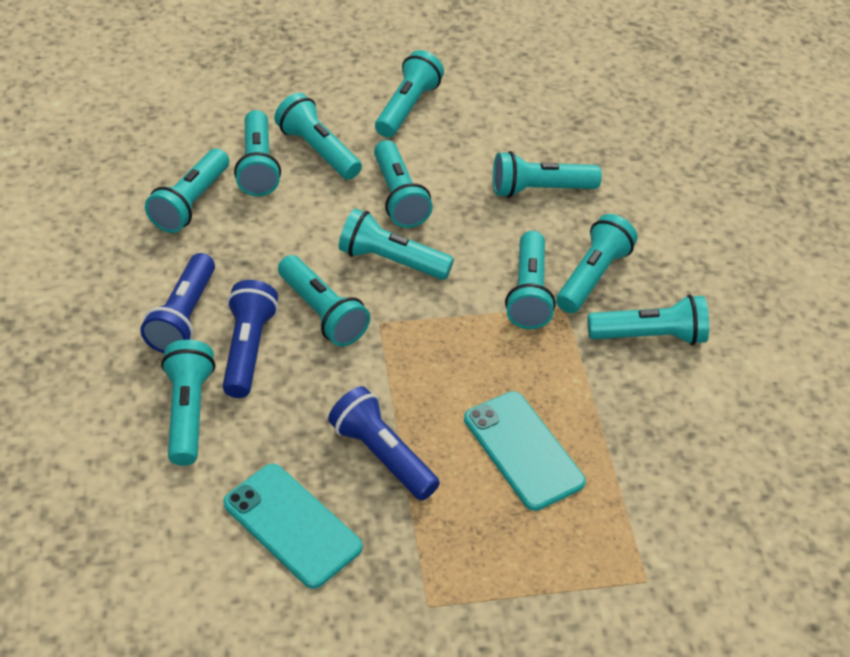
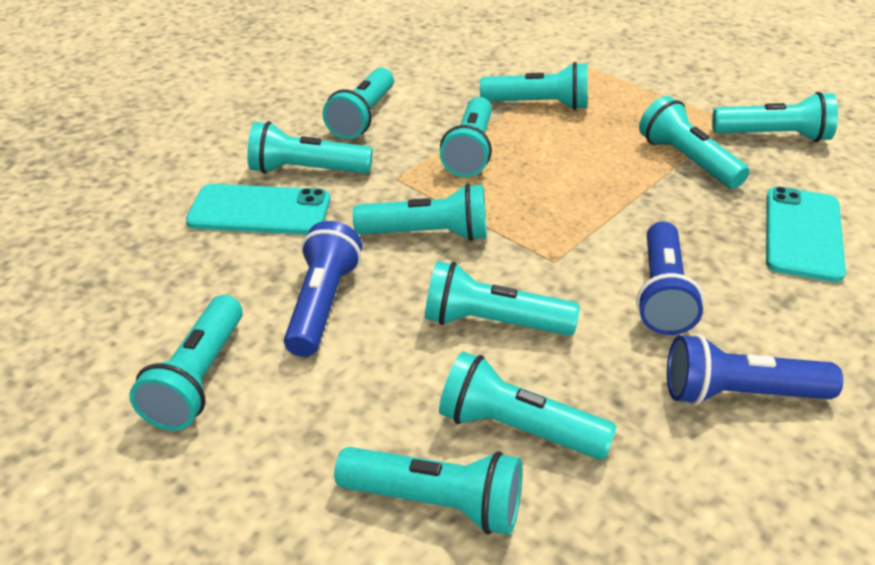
turquoise flashlight: [145,149,229,233] [161,340,215,466] [234,110,281,196] [274,93,362,180] [278,255,370,346] [339,208,454,280] [374,140,433,228] [375,50,444,137] [493,151,602,198] [505,231,556,329] [556,214,638,313] [588,295,709,345] = 12 -> [129,295,243,431] [247,121,373,174] [322,67,394,139] [334,447,523,535] [353,183,486,241] [425,261,580,336] [439,351,617,460] [440,97,492,177] [480,62,588,110] [639,96,749,189] [712,92,838,142] = 11

